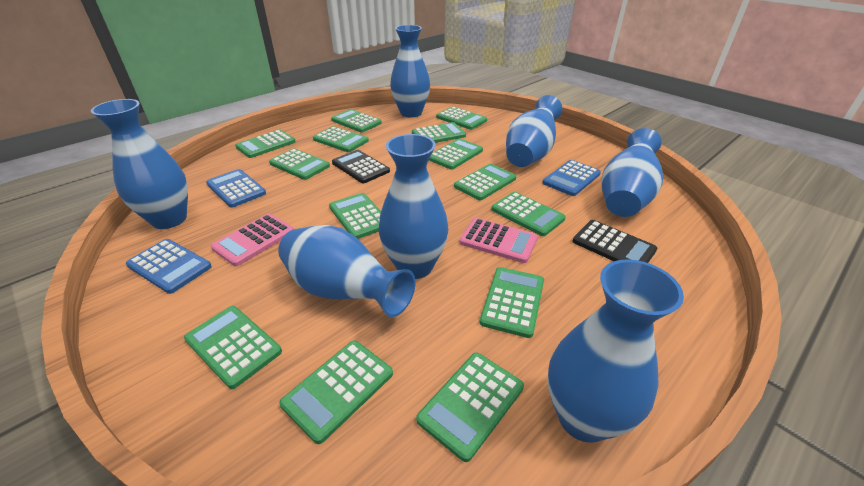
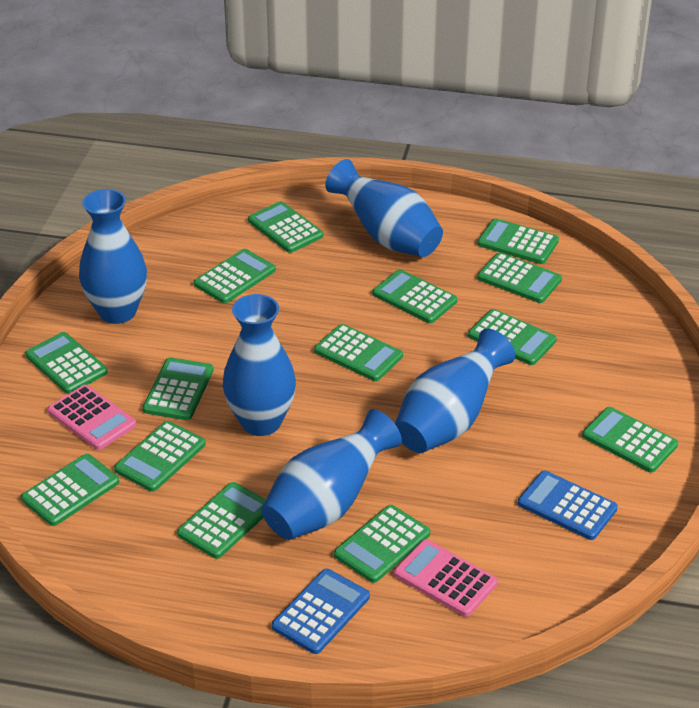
black calculator: [332,150,390,183] [573,220,657,263] = 2 -> none = 0
blue calculator: [126,239,212,294] [206,169,266,208] [542,160,601,196] = 3 -> [272,569,370,654] [518,471,618,540] = 2
blue vase: [91,99,188,229] [278,225,415,317] [378,134,448,279] [390,25,430,118] [506,95,562,167] [548,259,684,443] [601,128,663,217] = 7 -> [79,189,147,324] [223,294,296,436] [261,409,402,540] [325,159,443,257] [395,329,515,453] = 5

